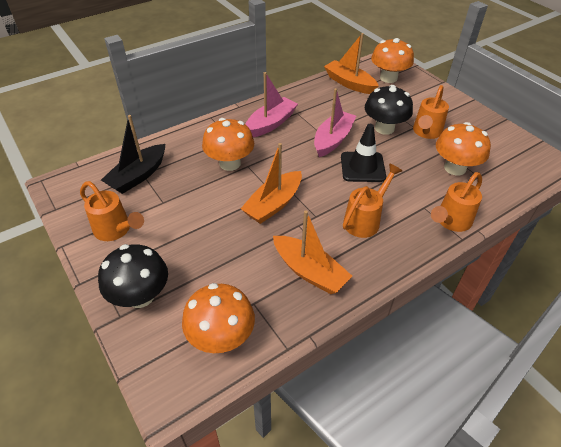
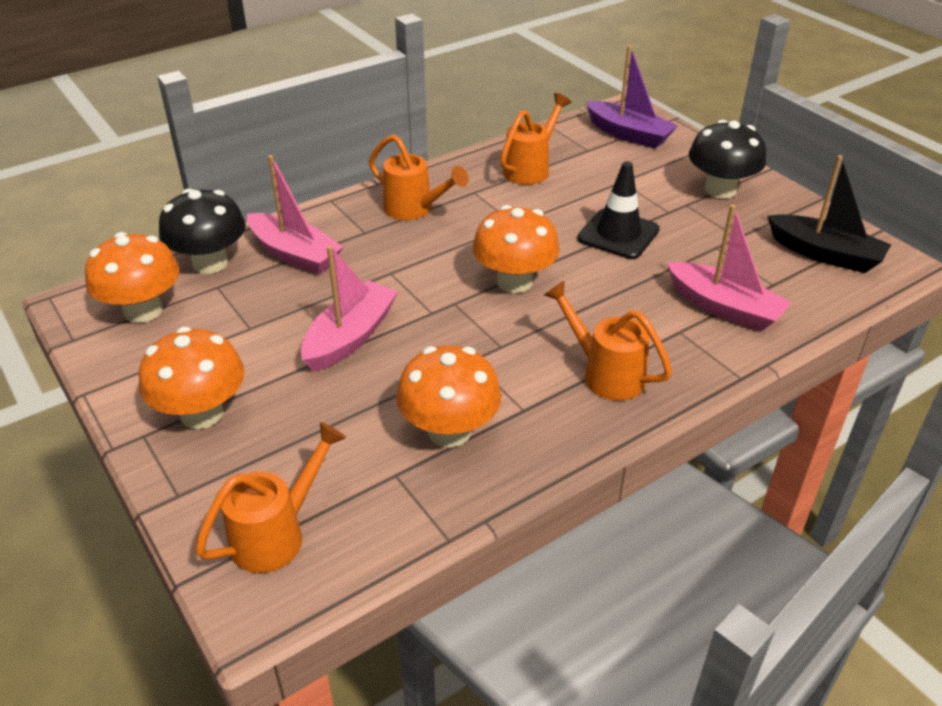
orange boat: [241,143,302,224] [273,210,352,294] [324,33,378,94] = 3 -> none = 0
pink boat: [245,72,298,137] [314,88,356,157] = 2 -> [247,155,344,275] [301,246,398,372] [667,205,791,332] = 3
purple boat: none = 0 -> [585,45,678,149] = 1

